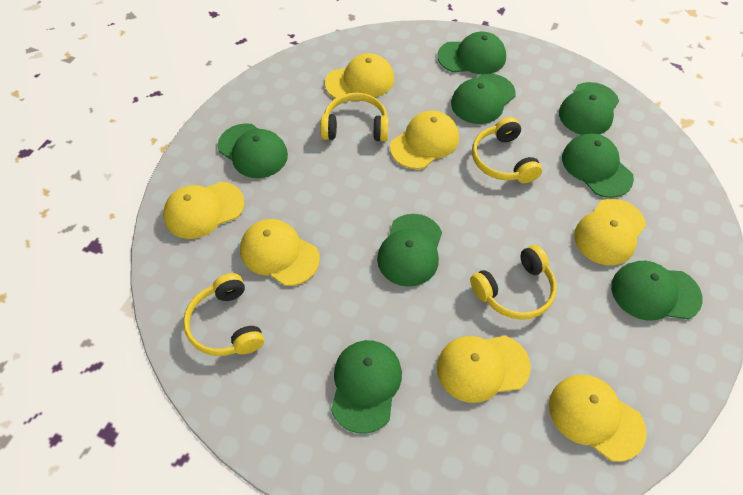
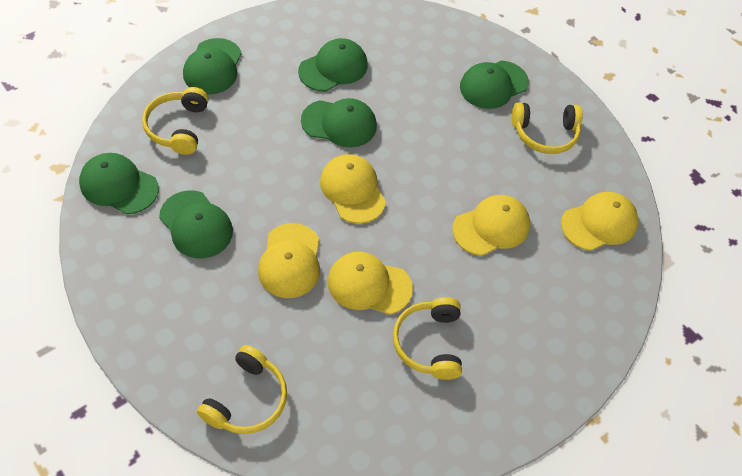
green cap: [218,123,288,178] [331,340,402,434] [377,214,442,287] [437,32,506,74] [451,74,516,124] [559,82,619,135] [562,133,634,198] [611,261,703,320] = 8 -> [79,153,159,214] [159,190,233,258] [183,38,242,94] [298,38,368,92] [301,98,377,147] [460,61,529,109] = 6
yellow cap: [163,182,245,239] [240,219,320,286] [325,53,394,98] [390,111,459,169] [437,336,531,403] [549,375,647,462] [574,199,646,265] = 7 -> [258,223,320,298] [320,154,386,224] [328,252,413,315] [452,195,530,256] [561,192,638,251] = 5

